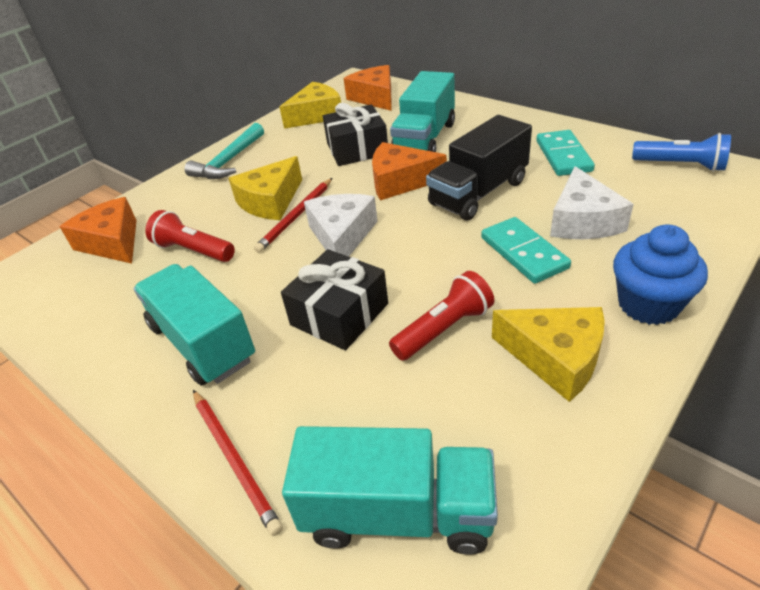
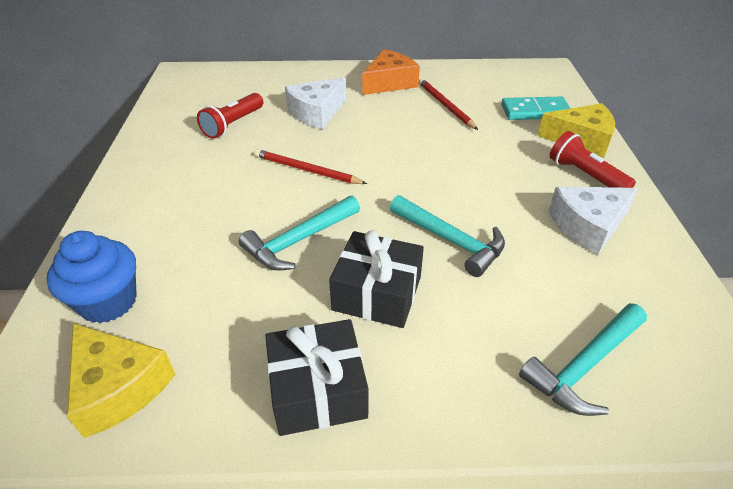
black truck: [426,115,532,220] = 1 -> none = 0
blue flashlight: [632,133,731,171] = 1 -> none = 0
orange cheese: [60,197,137,264] [344,65,392,111] [372,142,447,200] = 3 -> [362,49,420,95] = 1
turquoise domino: [481,217,571,284] [536,130,595,176] = 2 -> [501,96,570,120] = 1
turquoise hammer: [184,123,264,179] = 1 -> [239,196,360,270] [390,195,505,277] [519,303,647,416] = 3
turquoise truck: [134,264,255,386] [282,426,498,555] [390,71,455,152] = 3 -> none = 0
yellow cheese: [228,156,302,220] [280,82,341,129] [492,307,605,402] = 3 -> [67,323,175,438] [538,103,615,158] = 2

